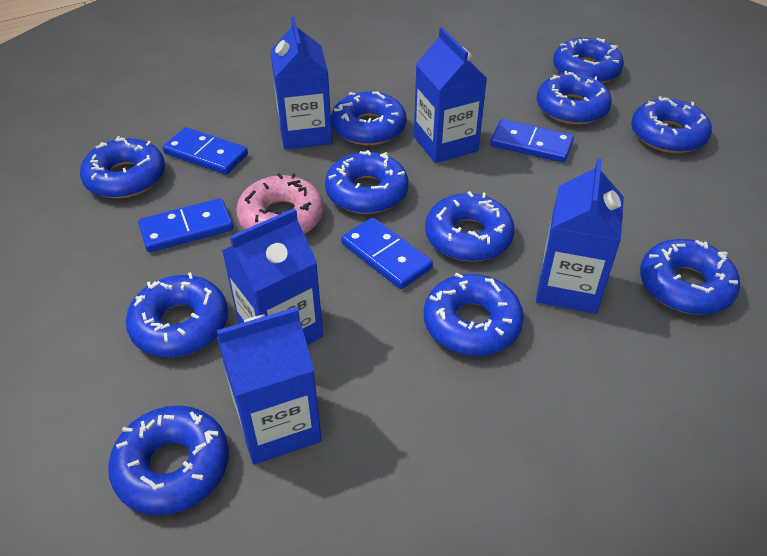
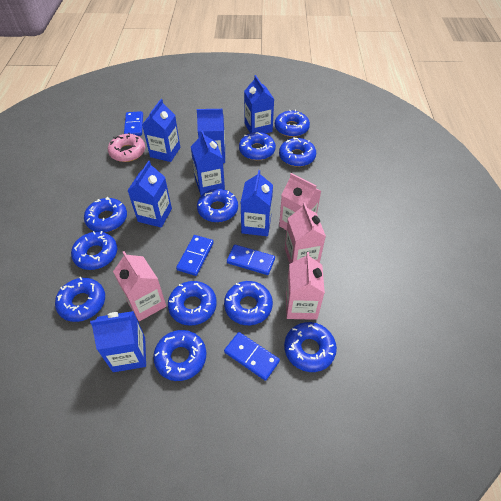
blue carton: [217,307,321,465] [222,208,323,345] [270,17,332,150] [414,27,487,163] [536,158,624,314] = 5 -> [90,311,146,372] [127,161,172,228] [142,99,180,162] [191,130,225,195] [197,109,225,163] [240,170,273,236] [244,75,274,134] = 7
pink carton: none = 0 -> [113,251,166,321] [279,173,321,230] [285,202,326,264] [286,252,325,320] = 4

